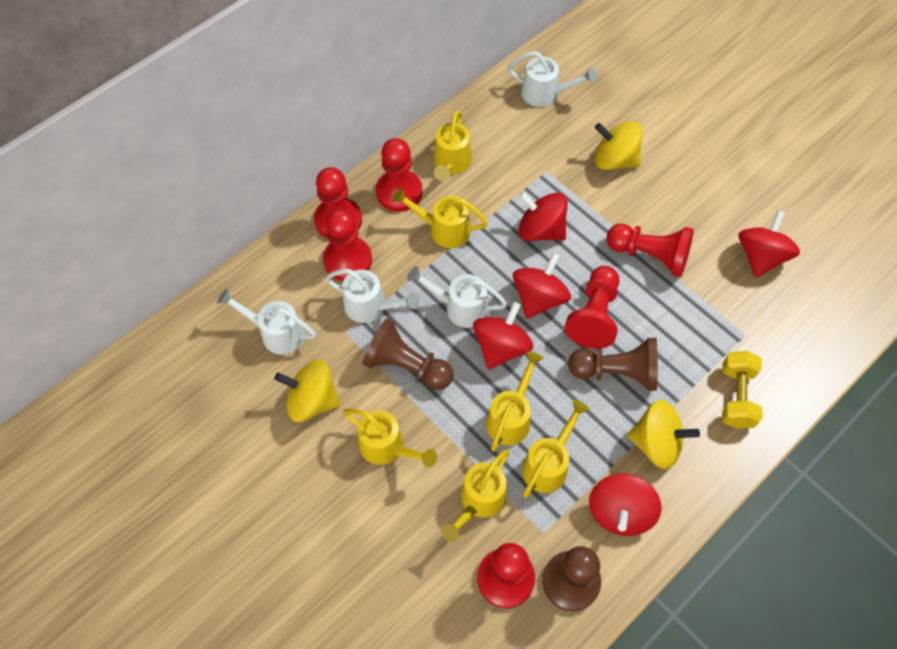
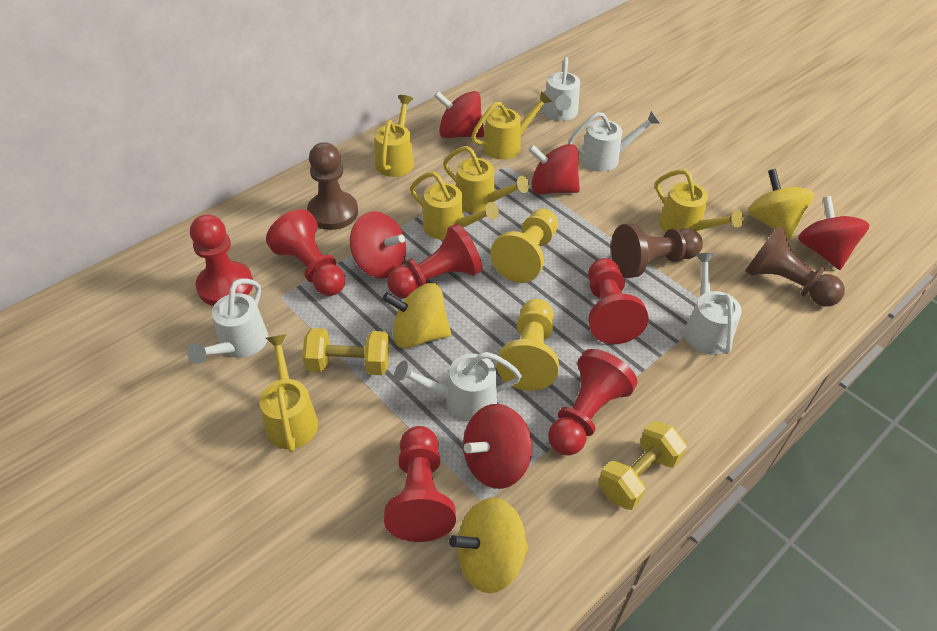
white watering can: [217,289,316,355] [325,269,420,323] [407,266,507,328] [508,51,597,107] = 4 -> [187,279,268,364] [395,352,522,422] [542,57,580,121] [568,111,660,172] [684,253,742,355] = 5
yellow dumbbell: [722,351,762,429] = 1 -> [302,328,389,375] [598,421,687,510] = 2
yellow pawn: none = 0 -> [490,209,558,283] [496,299,559,391] = 2

